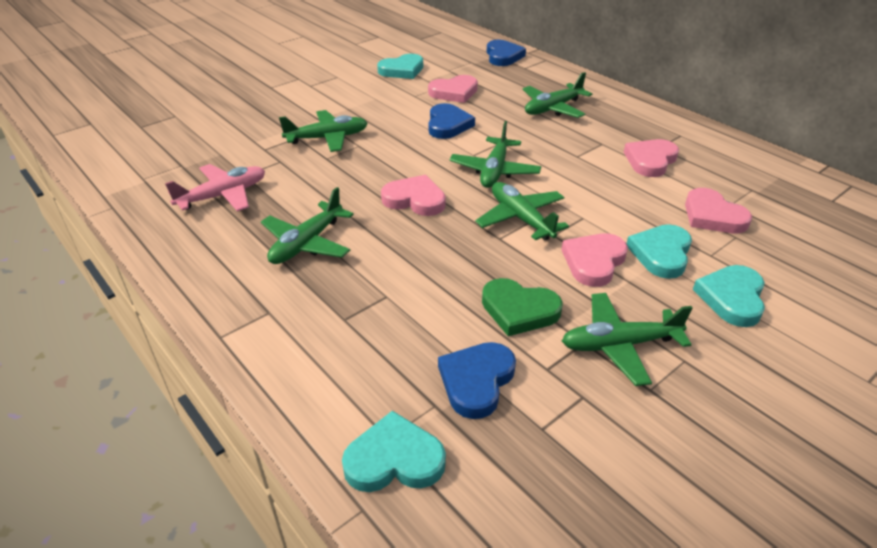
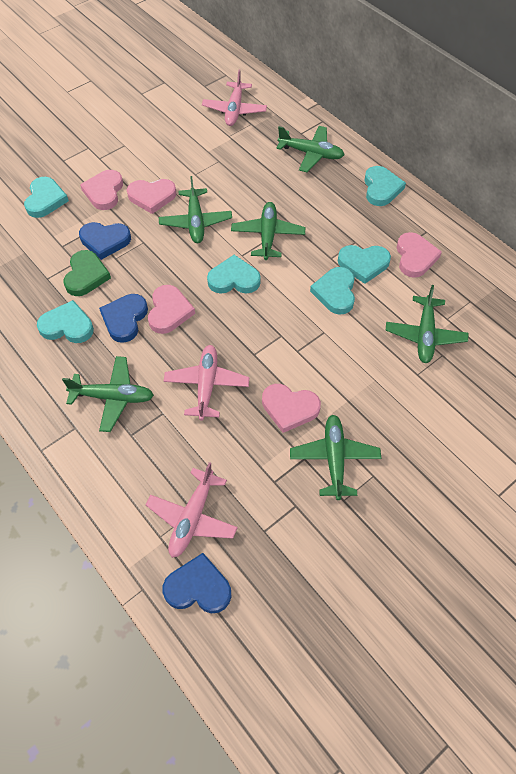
pink plane: [165,164,265,212] = 1 -> [146,462,238,558] [164,345,249,421] [202,69,267,126] = 3
turquoise heart: [342,411,446,492] [377,54,423,79] [627,224,692,279] [693,265,765,327] = 4 -> [24,177,69,218] [37,300,94,343] [207,255,261,294] [310,267,355,315] [338,245,391,284] [364,166,406,206] = 6

